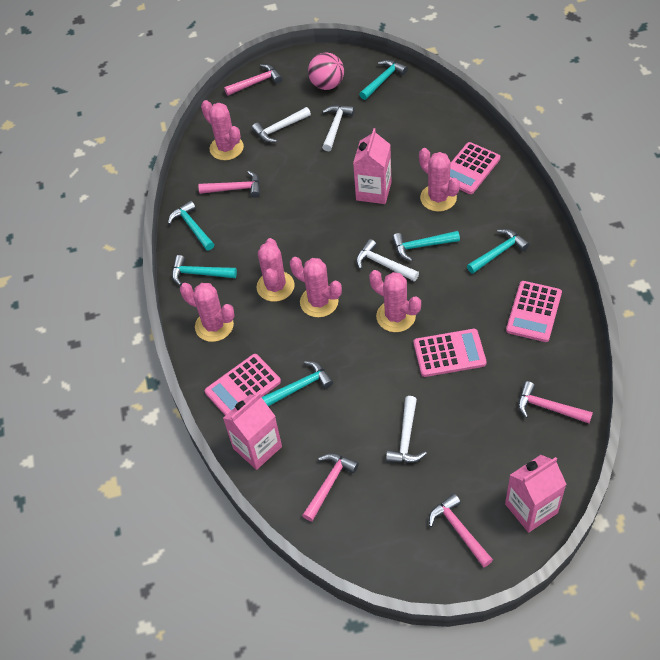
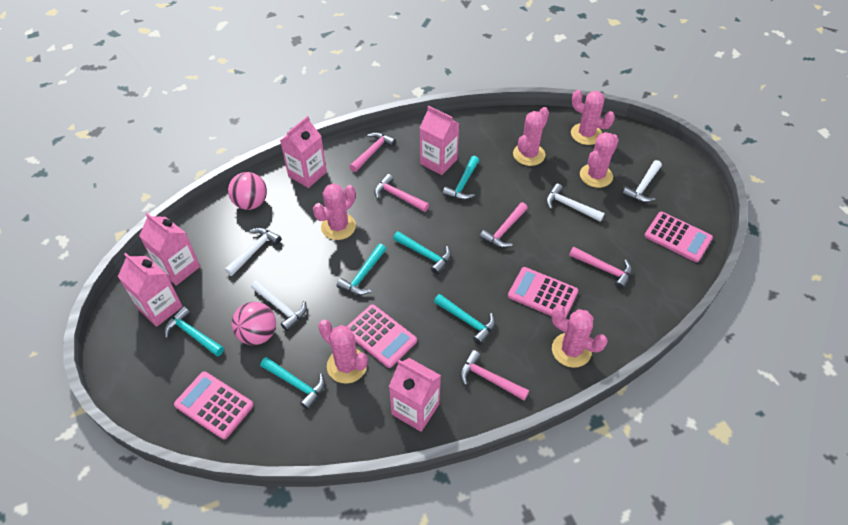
pink ball: [308,53,344,90] = 1 -> [228,172,267,210] [231,302,276,345] = 2
pink carton: [223,393,282,470] [353,128,392,204] [505,455,566,533] = 3 -> [118,253,183,327] [139,213,200,286] [280,116,327,188] [389,358,441,432] [420,105,460,175] = 5

